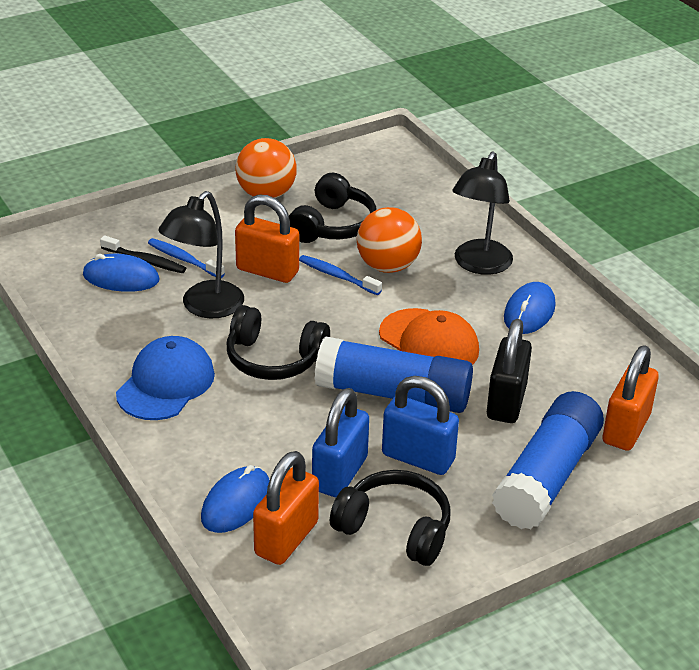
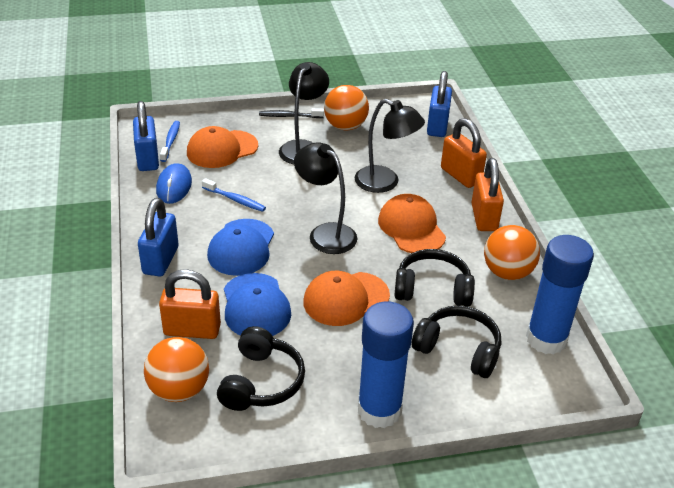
black lamp: [158,191,244,318] [452,152,513,275] = 2 -> [279,62,329,164] [294,142,357,254] [355,99,425,193] = 3
black padlock: [487,319,532,423] = 1 -> none = 0
blue cap: [116,336,215,420] = 1 -> [207,219,274,276] [224,273,291,336] = 2
blue mouse: [83,254,159,292] [201,465,270,533] [504,282,556,334] = 3 -> [156,163,192,204] = 1
blue padlock: [312,388,369,497] [382,376,459,475] = 2 -> [133,101,159,171] [138,198,179,277] [427,71,452,137] = 3
orange ball: [235,138,297,198] [357,207,422,273] = 2 -> [144,337,209,402] [324,85,369,130] [484,225,540,280] = 3
orange cap: [379,308,479,365] = 1 -> [187,126,258,168] [303,271,390,326] [378,194,446,253] = 3

